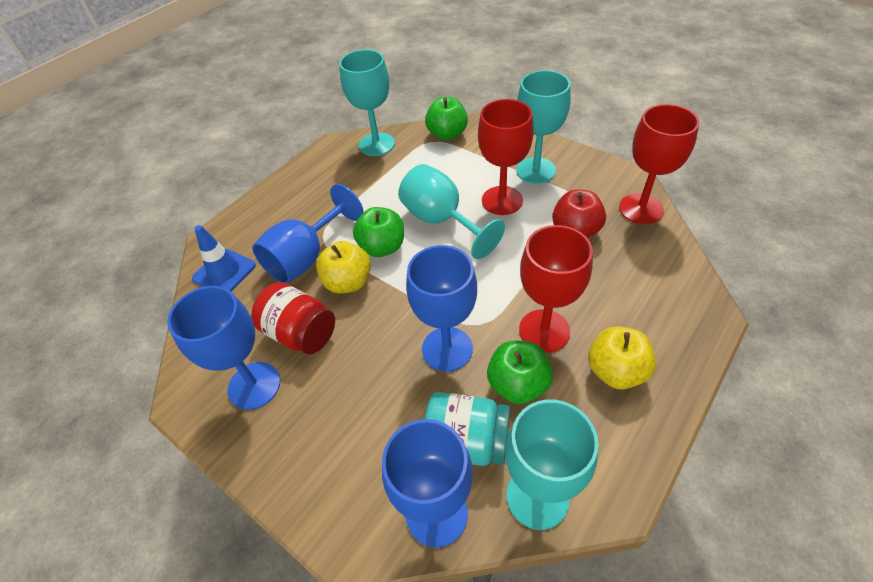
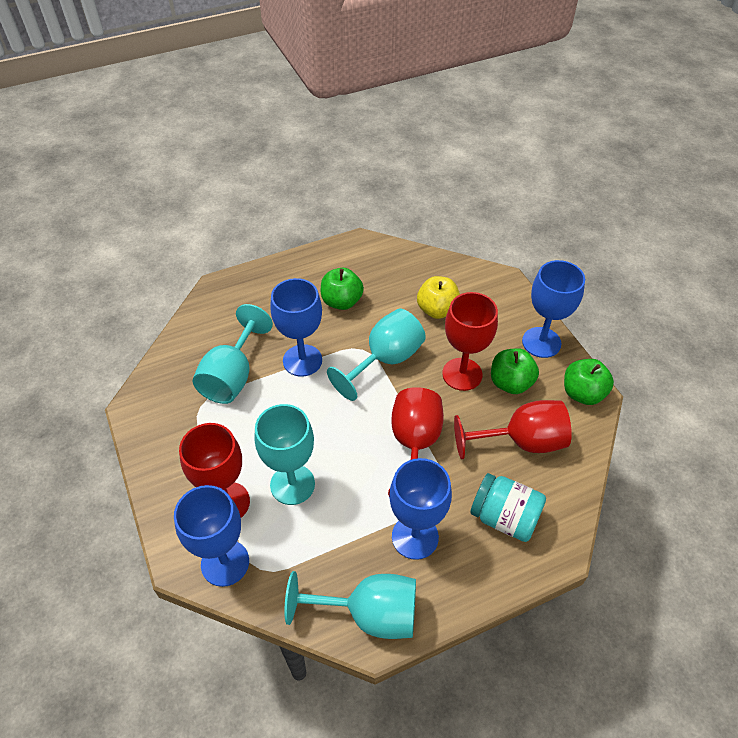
blue traffic cone: [192,225,256,292] = 1 -> none = 0
red apple: [552,190,606,238] = 1 -> none = 0
red goblet: [478,99,534,215] [519,225,593,353] [619,104,699,224] = 3 -> [179,423,250,518] [388,387,444,495] [442,292,498,391] [454,400,572,459] = 4
red jar: [251,282,335,355] = 1 -> none = 0
yellow apple: [316,241,371,294] [588,326,656,390] = 2 -> [417,276,460,319] = 1

